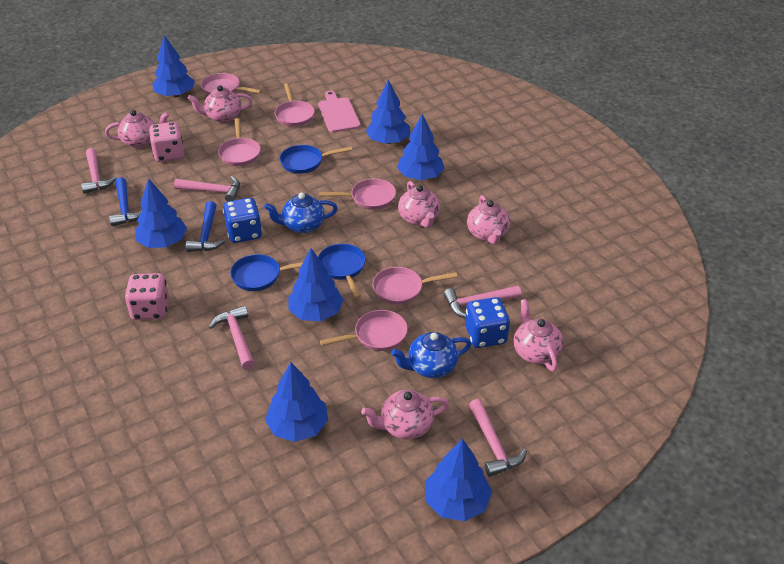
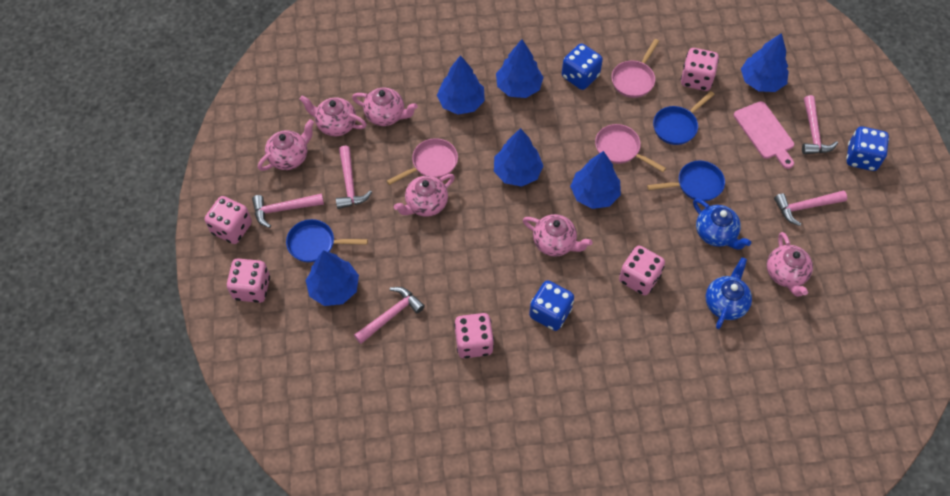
blue dice: [223,198,262,243] [465,297,510,348] = 2 -> [529,280,574,331] [562,43,603,90] [846,126,889,171] = 3
blue hammer: [109,177,142,226] [186,201,225,252] = 2 -> none = 0
blue tree: [135,178,187,248] [152,35,195,98] [265,362,328,442] [288,248,344,321] [366,80,410,144] [397,114,445,180] [425,439,492,521] = 7 -> [306,250,359,306] [437,55,485,115] [494,128,543,187] [496,39,544,98] [570,151,621,209] [741,33,789,92] = 6
pink dice: [125,273,169,320] [149,122,184,162] = 2 -> [205,196,252,244] [227,258,270,303] [454,313,494,358] [619,245,665,296] [681,48,719,91] = 5
pink pan: [201,73,262,95] [218,118,261,166] [275,83,315,127] [319,179,396,210] [320,310,408,351] [373,267,457,305] = 6 -> [387,138,458,185] [595,124,666,172] [612,39,659,98] = 3

